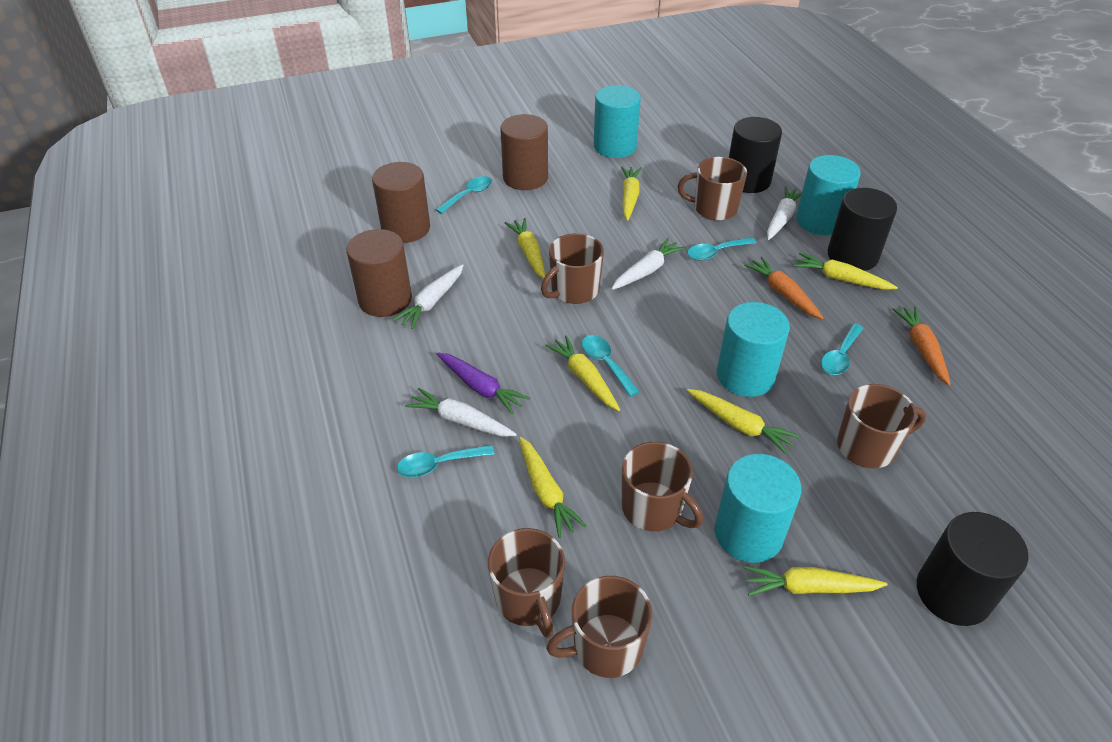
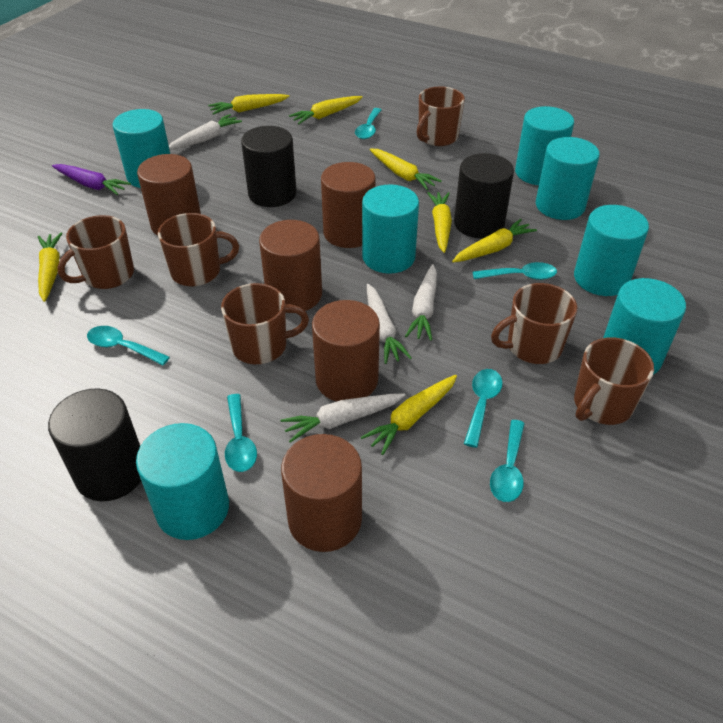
brown cylinder: [347,229,412,317] [372,162,430,243] [500,114,548,190] = 3 -> [137,154,201,236] [259,220,322,313] [281,434,362,552] [312,300,380,401] [321,162,376,248] = 5
orange carrot: [744,256,824,320] [893,306,951,386] = 2 -> none = 0
turquoise cylinder: [594,85,641,158] [715,454,801,563] [717,302,790,397] [796,155,861,235] = 4 -> [113,109,170,188] [136,423,229,540] [362,184,419,274] [515,106,574,185] [536,137,599,220] [574,205,649,296] [603,278,686,375] = 7
turquoise spoon: [397,445,495,477] [435,176,492,214] [582,335,640,397] [687,237,756,260] [821,323,864,375] = 5 -> [87,326,170,365] [225,394,257,472] [355,108,382,139] [464,369,503,448] [473,262,557,280] [490,420,525,502] = 6

